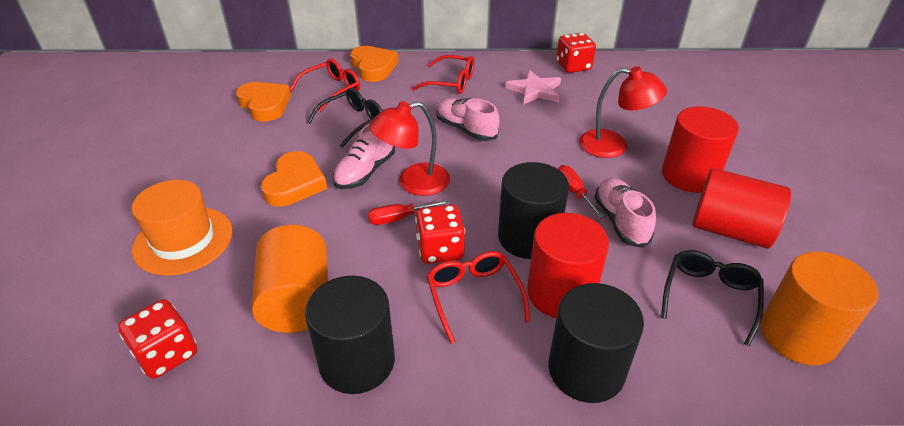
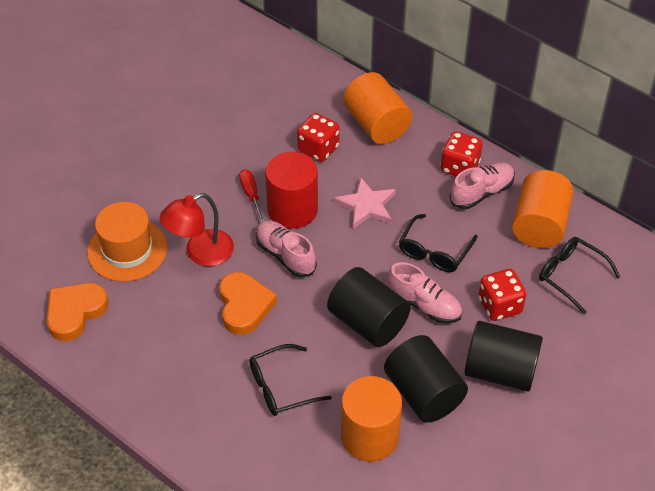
black glasses: [307,88,383,148] [661,250,764,346] = 2 -> [250,344,332,416] [399,214,477,272] [539,237,620,315] = 3
orange cylinder: [252,225,328,333] [760,251,878,366] = 2 -> [341,376,402,462] [343,72,412,144] [512,170,574,248] = 3
orange heart: [236,82,291,122] [261,151,327,207] [350,46,398,82] = 3 -> [47,283,109,341] [219,272,277,335] = 2
red cylinder: [527,213,609,318] [662,106,739,193] [692,168,791,248] = 3 -> [265,152,318,229] = 1
red glasses: [290,58,360,112] [412,55,474,94] [427,251,530,344] = 3 -> none = 0
red lamp: [369,101,450,196] [579,66,667,158] = 2 -> [160,193,234,266] = 1
red screwdriver: [368,200,450,225] [558,165,604,218] = 2 -> [239,169,265,223] = 1

